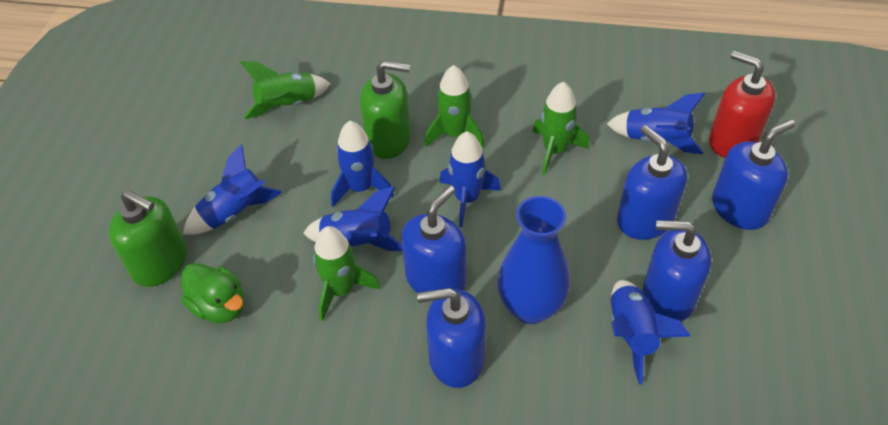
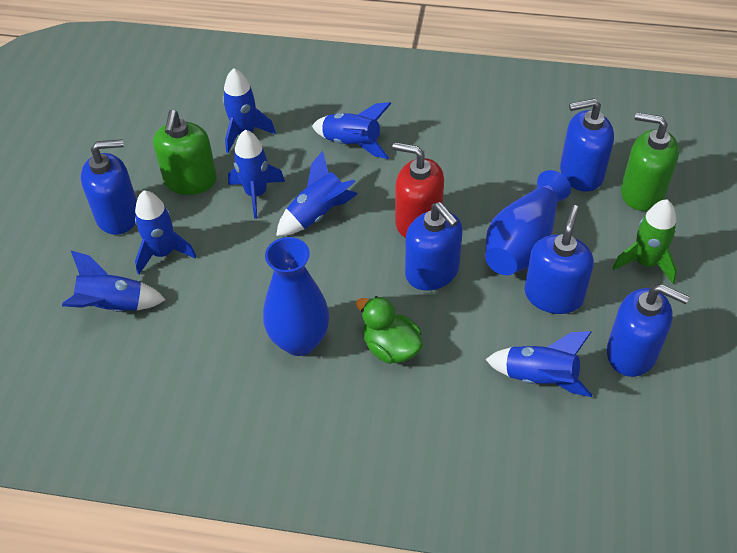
blue rocket: [183,144,283,235] [303,187,403,251] [331,121,394,207] [439,131,501,227] [607,92,705,154] [611,280,690,384] = 6 -> [62,251,166,312] [135,190,196,275] [223,68,276,153] [228,130,285,219] [276,151,358,236] [312,102,391,159] [485,331,592,397] = 7
blue vase: [498,196,570,324] = 1 -> [263,237,329,356] [485,170,571,275] = 2
green rocket: [240,61,330,119] [313,226,380,321] [425,65,485,148] [532,82,589,175] = 4 -> [612,199,677,284] = 1

